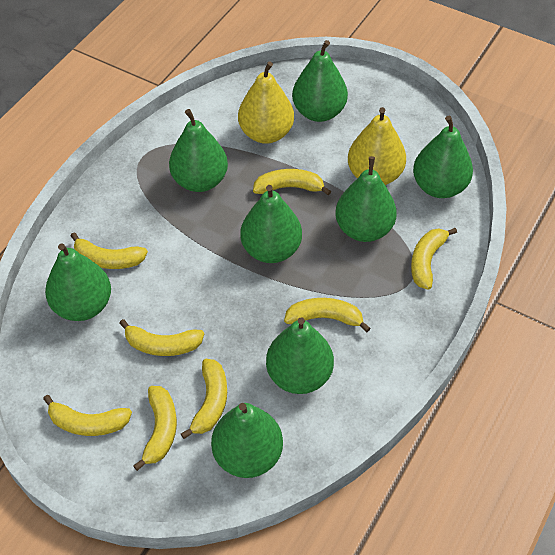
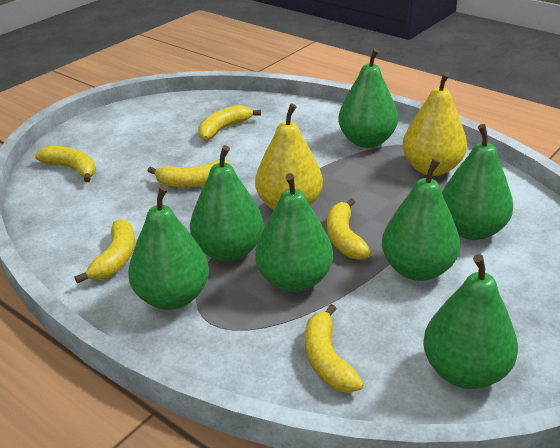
green pear: [45,243,111,321] [169,109,228,192] [211,403,283,478] [240,185,302,263] [266,317,334,394] [292,40,348,122] [335,156,397,242] [413,116,473,198] = 8 -> [128,186,209,310] [190,145,264,262] [255,173,333,292] [338,48,398,148] [382,158,460,281] [423,254,518,389] [442,124,513,240] = 7
yellow banana: [43,395,132,436] [71,232,148,269] [119,319,204,356] [133,386,177,471] [181,359,227,439] [253,169,331,195] [284,298,371,332] [411,228,457,290] = 8 -> [35,146,96,183] [74,219,135,284] [147,160,231,187] [198,105,261,141] [305,304,364,393] [327,198,372,260] = 6

